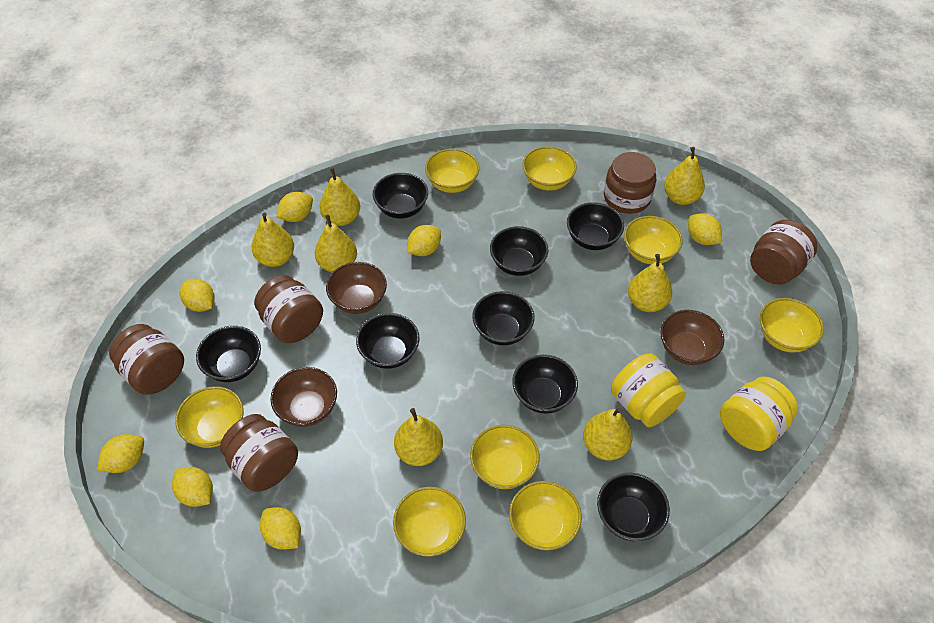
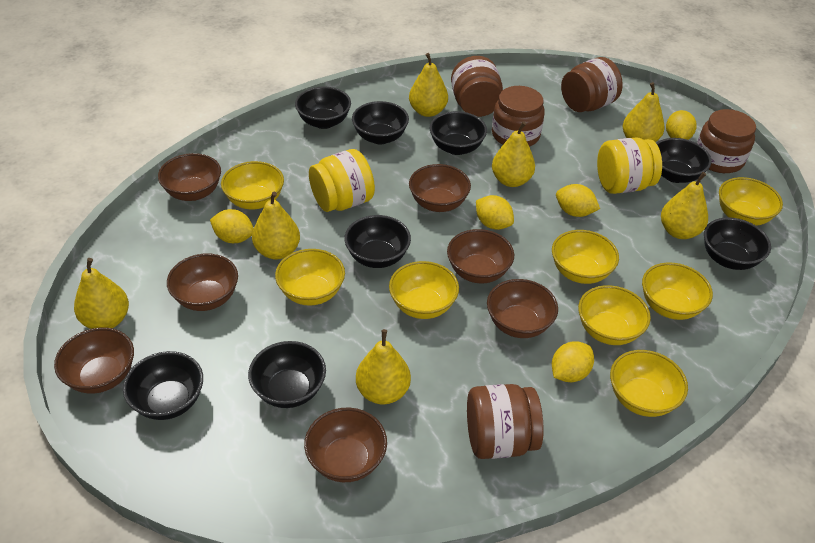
brown bowl: [271,367,337,427] [326,262,387,314] [660,310,724,365] = 3 -> [54,328,134,394] [158,153,221,201] [167,254,238,311] [304,407,387,482] [409,164,471,212] [447,229,514,283] [487,279,558,338] = 7
yellow lemon: [97,434,144,473] [172,467,213,507] [180,279,215,312] [260,507,301,550] [276,192,313,222] [407,225,441,256] [688,213,722,245] = 7 -> [210,209,254,243] [476,195,514,230] [552,341,594,382] [556,184,600,217] [666,110,697,140] = 5

